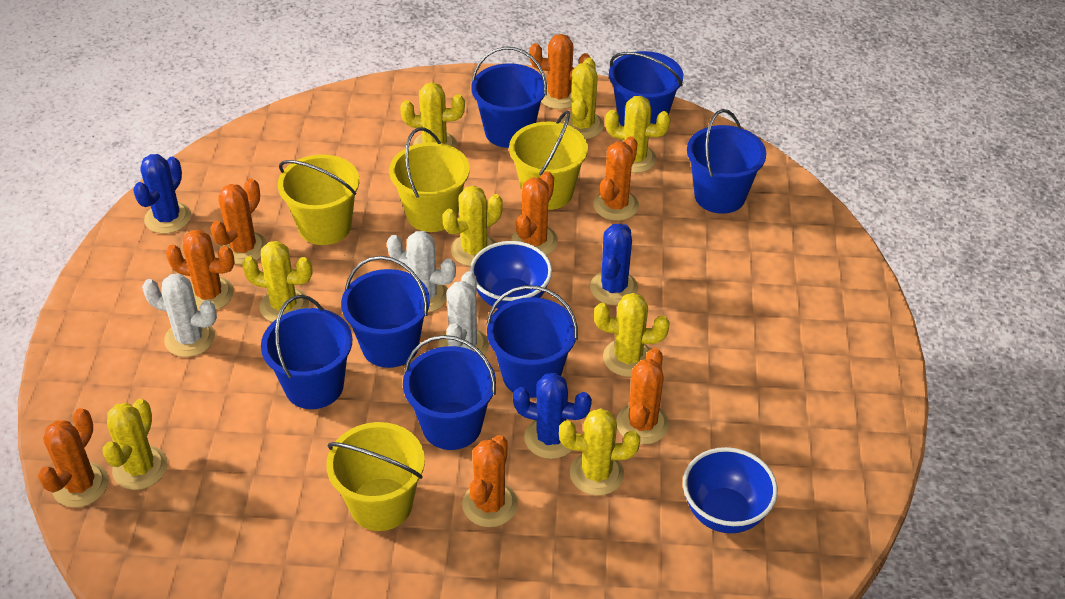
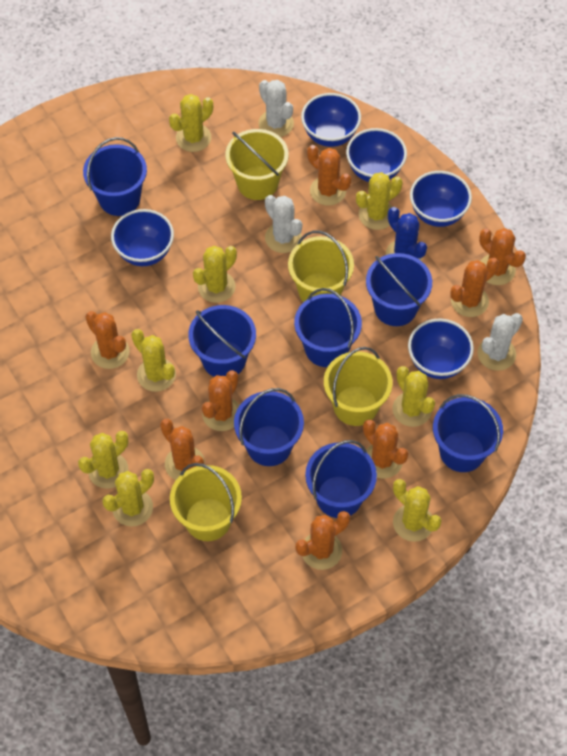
blue bowl: [470,241,552,309] [683,447,778,533] = 2 -> [111,209,174,266] [301,93,361,147] [346,128,407,182] [408,319,474,379] [410,171,472,227] = 5
blue cactus: [133,154,191,234] [513,373,592,459] [590,224,638,305] = 3 -> [386,207,427,261] = 1

